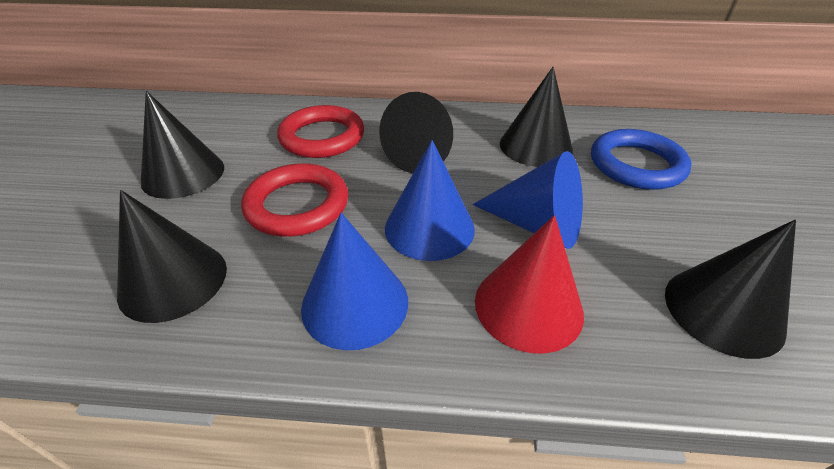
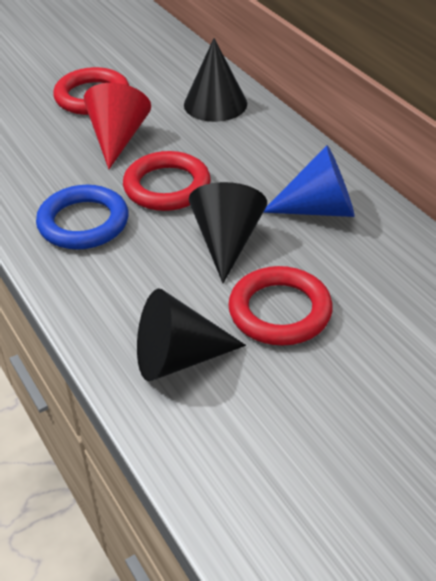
black cone: [117,190,227,323] [141,91,224,199] [379,92,453,173] [500,67,573,167] [665,220,796,359] = 5 -> [137,288,246,381] [184,38,247,122] [189,182,267,283] = 3
blue cone: [301,213,408,350] [385,140,475,261] [473,151,583,249] = 3 -> [263,145,355,217] = 1
red ring: [241,163,348,237] [277,105,364,158] = 2 -> [53,67,129,115] [123,151,211,211] [228,266,333,346] = 3

